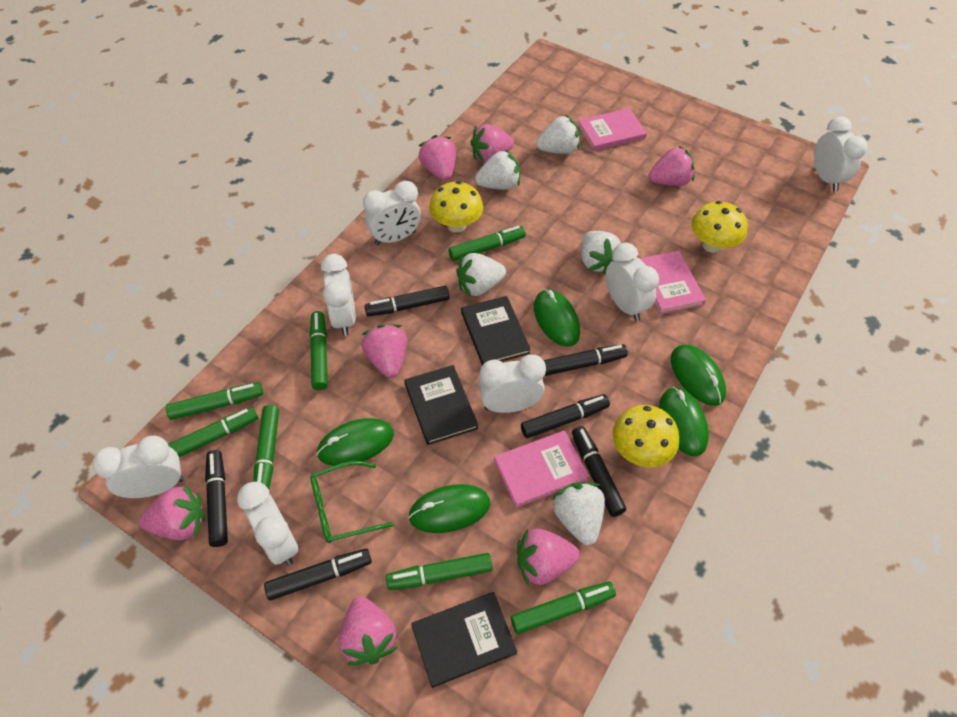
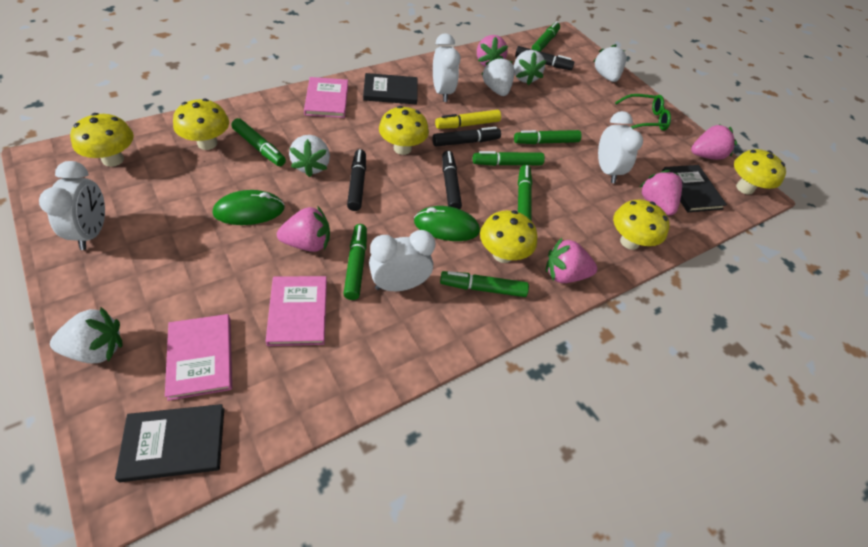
black marker: [205,450,228,547] [264,549,372,601] [364,286,450,317] [521,394,610,438] [543,344,628,376] [572,426,626,517] = 6 -> [347,149,366,211] [432,127,501,146] [442,151,462,209] [515,46,574,70] = 4
green mouse: [317,418,394,466] [408,484,490,533] [534,289,580,347] [659,387,709,456] [671,345,726,406] = 5 -> [213,190,285,225] [414,206,480,241] = 2
pink strawberry: [140,485,205,540] [338,596,398,666] [361,324,407,378] [418,135,456,180] [471,124,514,163] [517,529,580,586] [649,146,694,186] = 7 -> [277,206,330,252] [477,35,508,67] [546,238,597,283] [639,170,682,215] [691,124,737,160] = 5
white clock: [92,436,184,498] [237,482,298,565] [321,254,356,336] [363,181,421,245] [479,355,546,413] [606,243,659,321] [814,117,867,192] = 7 -> [39,161,105,250] [369,230,435,291] [433,33,461,102] [598,111,643,183] = 4
yellow marker: none = 0 -> [435,110,501,129] = 1
yellow mushroom: [429,181,483,233] [612,405,679,467] [691,201,748,253] = 3 -> [70,113,134,167] [173,99,229,150] [379,106,429,155] [480,210,537,263] [613,200,670,250] [734,149,786,195] = 6

